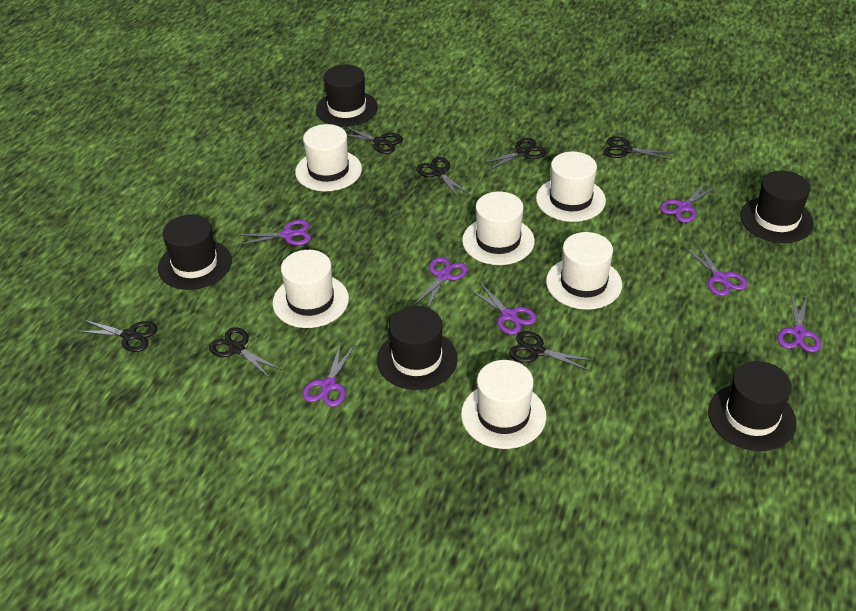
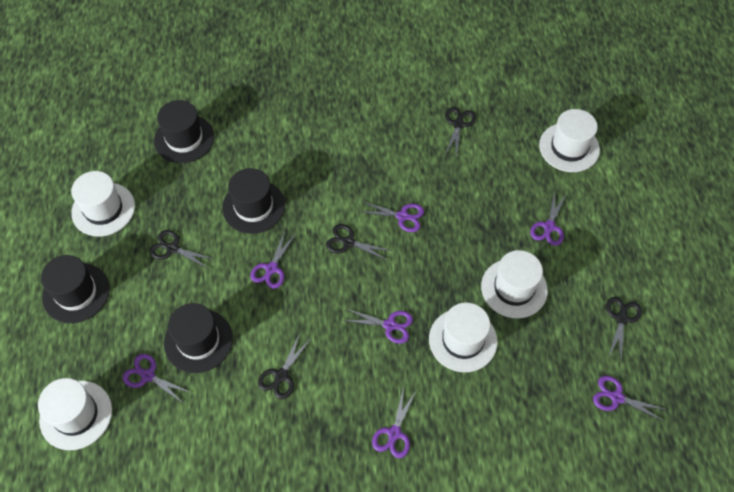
black hat: [158,215,232,290] [316,65,378,127] [377,306,458,390] [708,361,797,451] [740,171,814,243] = 5 -> [41,255,110,323] [154,100,214,163] [164,303,233,373] [222,168,285,234] = 4
black scissors: [77,320,157,352] [209,327,281,378] [344,126,403,154] [416,157,470,198] [481,138,546,171] [509,331,594,371] [604,136,673,160] = 7 -> [149,230,214,269] [258,334,311,399] [326,224,392,261] [445,107,476,158] [606,297,642,362] = 5
white hat: [272,250,349,328] [295,124,362,191] [461,360,546,449] [462,191,535,265] [536,151,606,222] [546,232,622,310] = 6 -> [38,378,112,450] [71,171,135,236] [429,303,498,372] [481,250,548,318] [539,109,600,172] = 5

